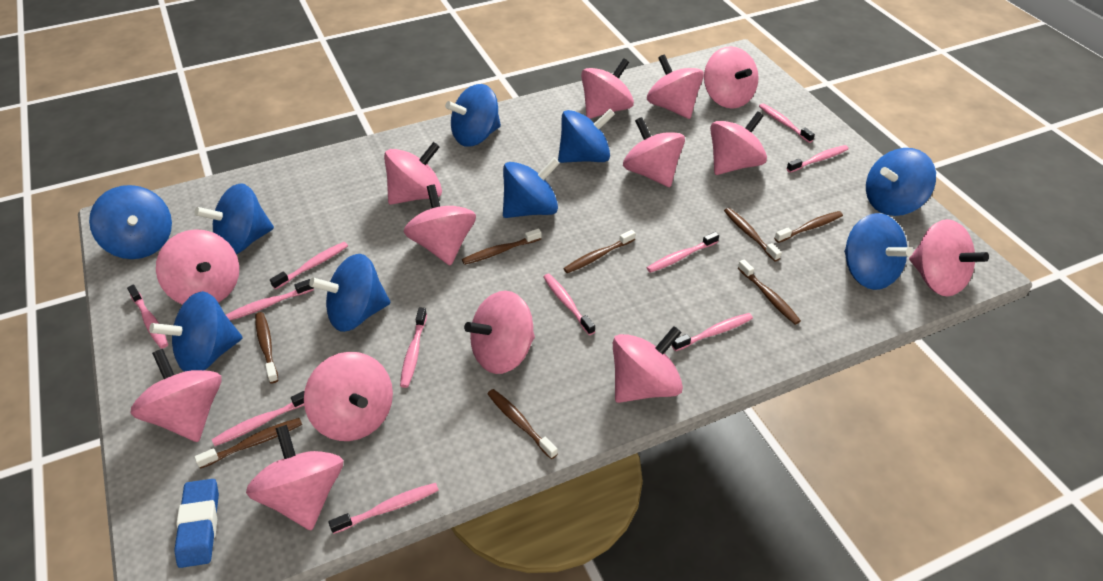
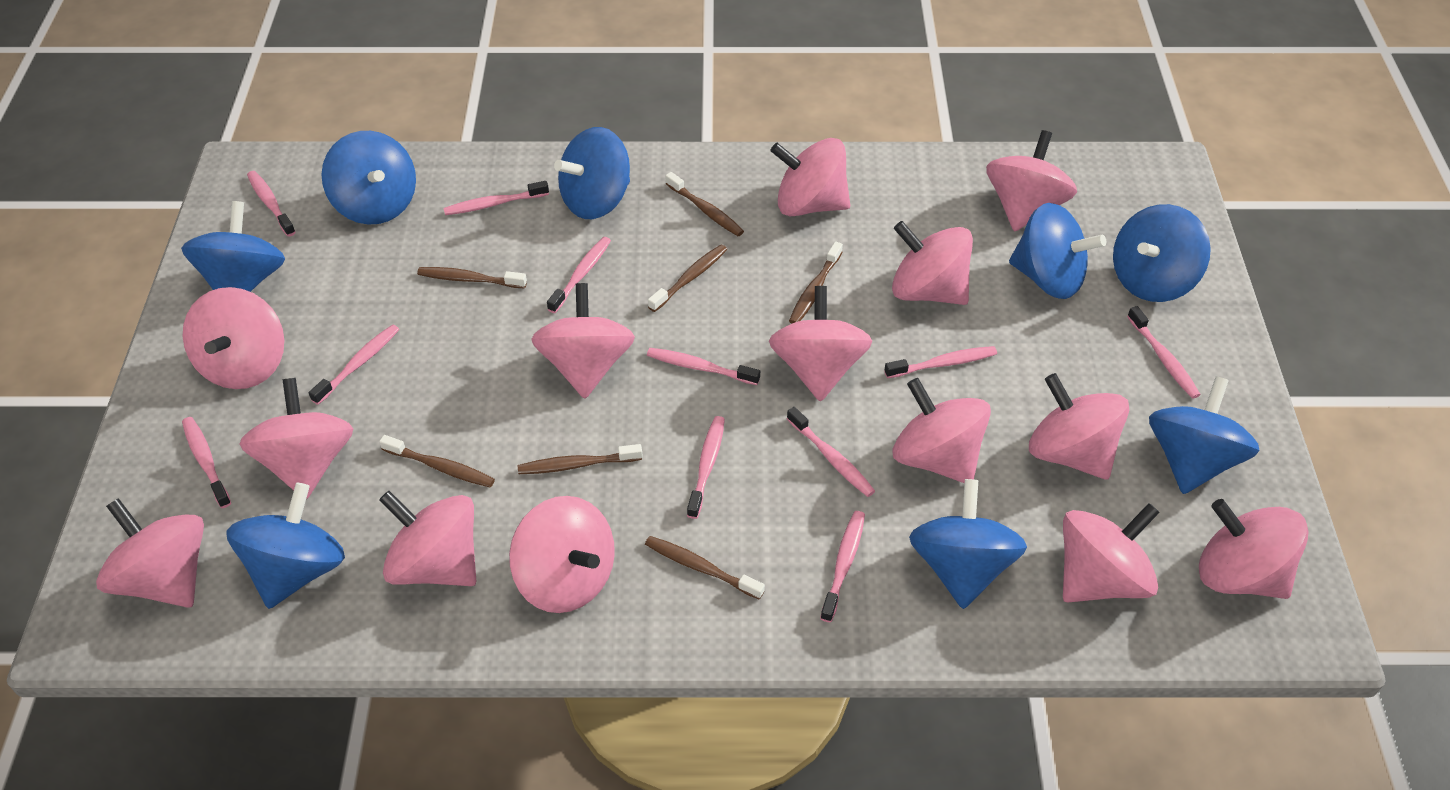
blue eraser: [174,479,219,568] = 1 -> none = 0
blue spinning top: [89,185,172,259] [149,291,243,372] [194,183,274,254] [309,254,390,332] [445,84,501,147] [503,158,560,218] [558,109,615,163] [844,213,913,290] [866,148,936,216] = 9 -> [181,201,285,292] [226,483,345,609] [321,131,416,225] [554,127,630,219] [909,479,1027,609] [1009,203,1106,299] [1113,204,1211,302] [1149,376,1260,494] = 8
brown toothbrush: [194,418,302,469] [255,312,278,383] [462,229,541,265] [487,389,558,459] [563,230,636,273] [724,208,782,262] [738,259,801,325] [774,211,843,243] = 8 -> [379,435,495,487] [417,267,527,288] [518,444,643,474] [645,536,765,600] [648,245,727,312] [665,172,744,236] [789,242,843,324] = 7

